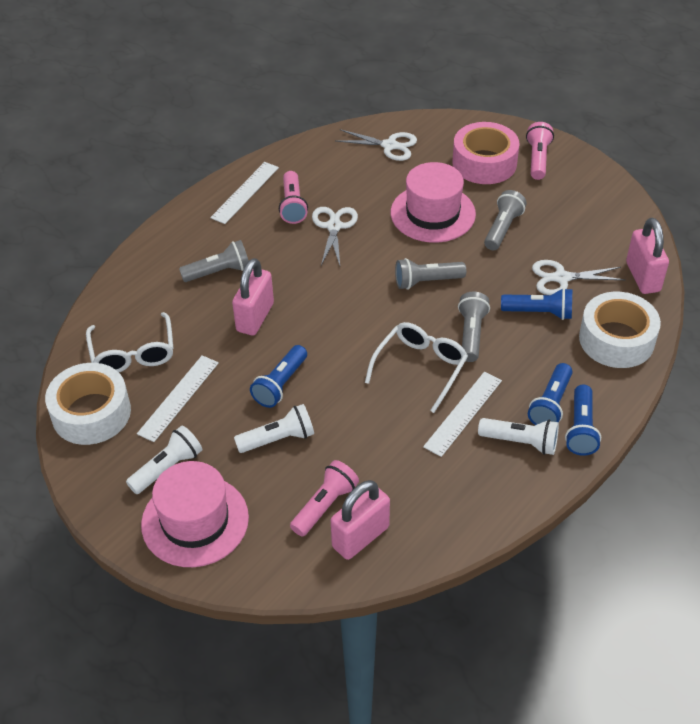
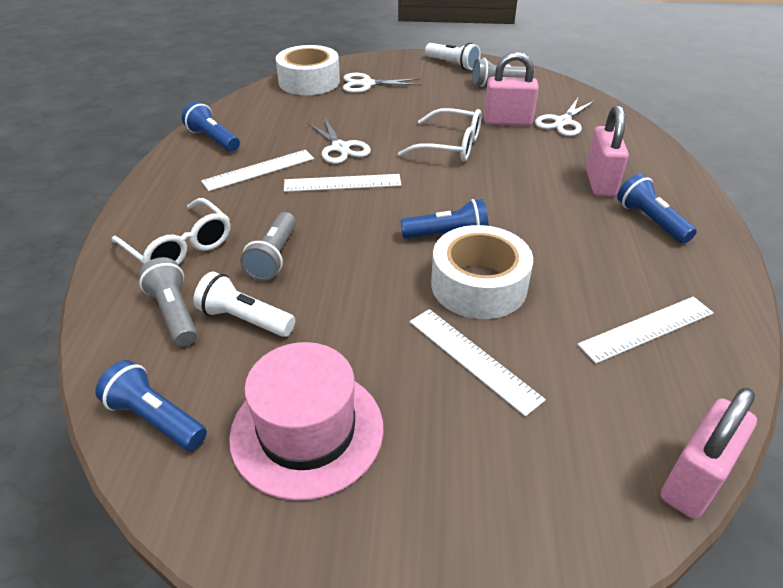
grey flashlight: [179,240,249,282] [395,258,466,290] [458,292,490,362] [484,190,527,250] = 4 -> [138,257,197,346] [240,212,296,281] [472,58,535,87] = 3
pink flashlight: [279,171,308,224] [290,460,359,537] [526,122,554,180] = 3 -> none = 0
pink hat: [141,461,249,567] [391,162,476,243] = 2 -> [229,342,384,501] = 1
pink tape: [452,122,519,184] = 1 -> none = 0
white flashlight: [126,426,202,494] [234,404,314,453] [478,418,559,455] = 3 -> [193,272,295,337] [425,43,481,70] = 2
white ruler: [137,355,219,442] [210,162,279,224] [423,371,502,457] = 3 -> [201,150,314,191] [284,174,402,192] [410,309,546,417] [577,297,714,364] = 4

